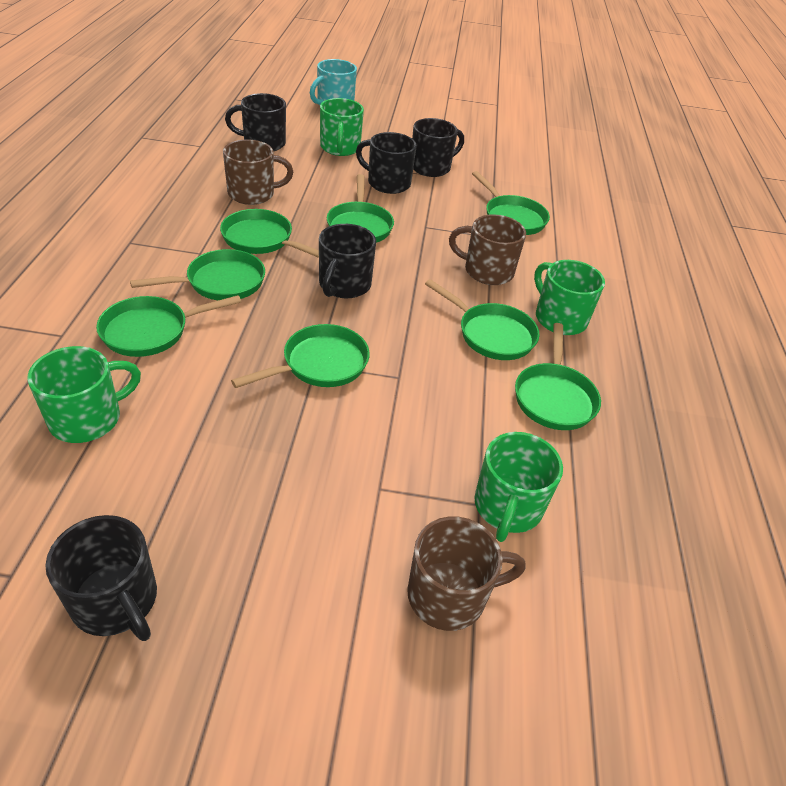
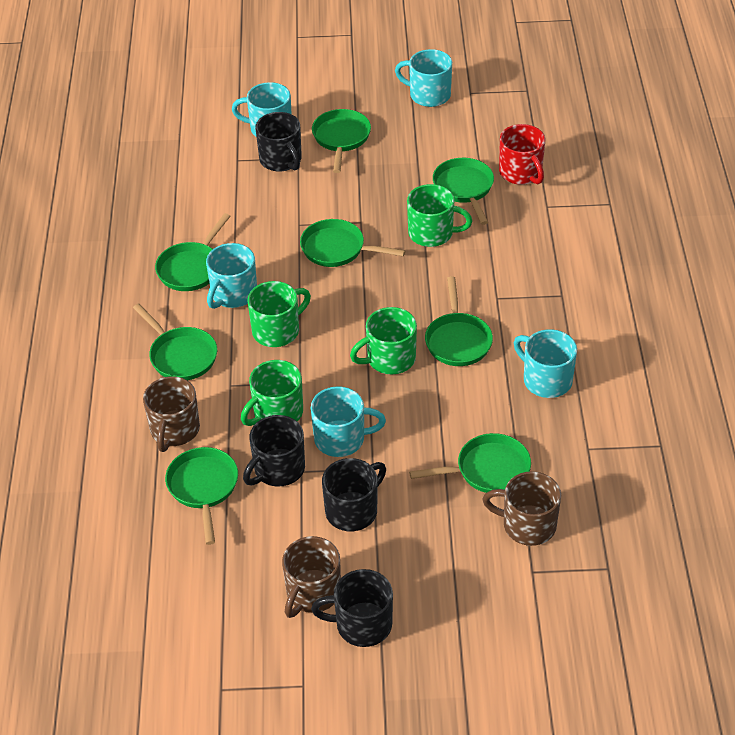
black mug: [45,515,157,641] [225,93,286,151] [319,224,376,298] [356,132,417,194] [412,118,464,177] = 5 -> [243,415,305,487] [255,112,302,172] [311,569,393,647] [322,458,386,531] = 4
red mug: none = 0 -> [499,124,545,185] = 1
turquoise mug: [310,59,357,105] = 1 -> [206,243,257,309] [232,82,292,137] [311,386,386,457] [395,49,452,107] [514,329,577,398] = 5

